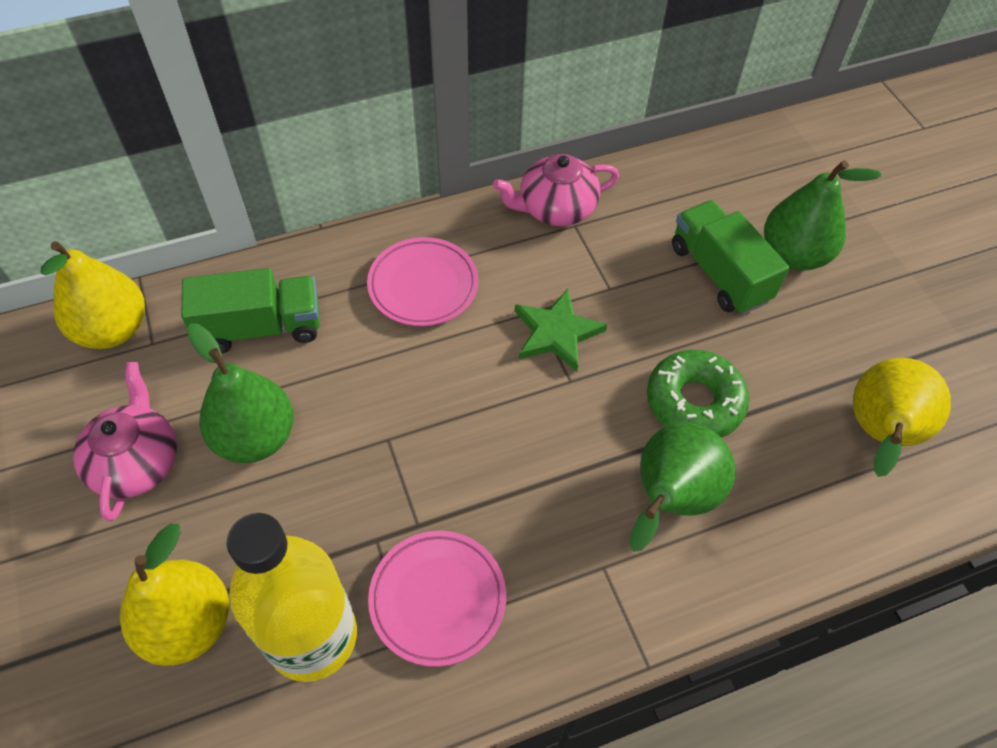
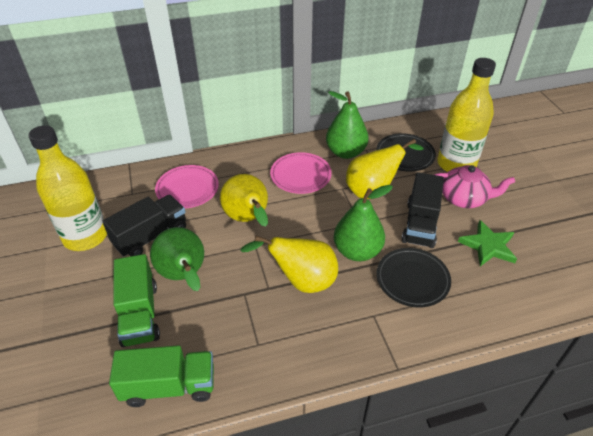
black plate: none = 0 -> [376,133,436,172] [377,248,451,308] = 2
black truck: none = 0 -> [102,195,186,257] [401,172,444,248] = 2
green donut: [647,350,749,438] = 1 -> none = 0
pink teapot: [73,362,177,521] [493,154,619,226] = 2 -> [434,165,515,208] = 1
yellow bottle: [227,513,357,682] = 1 -> [28,125,107,251] [437,58,496,172] = 2

